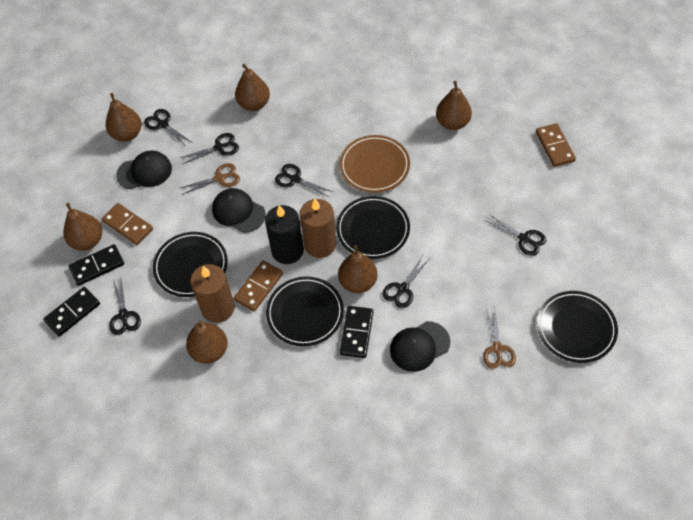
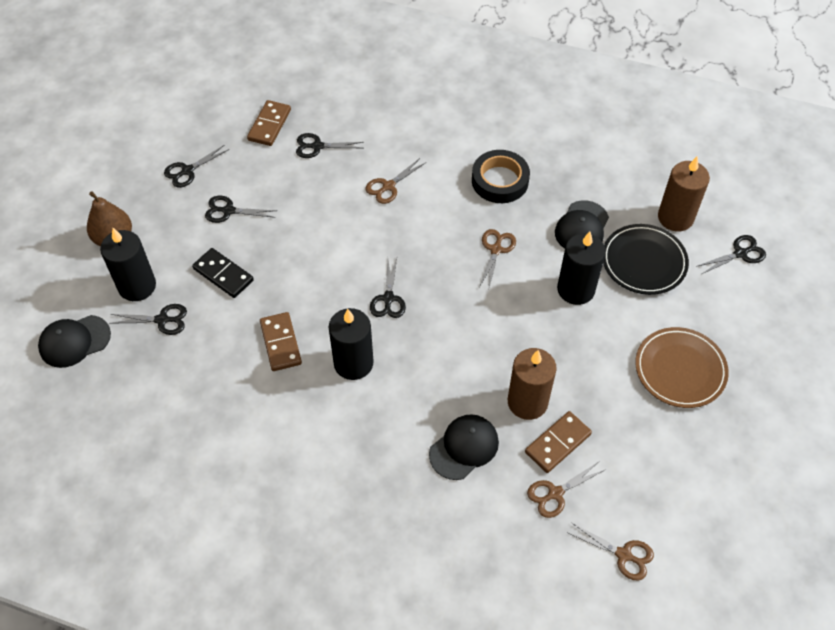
black candle: [265,205,304,264] = 1 -> [100,228,156,301] [329,308,374,380] [557,231,606,305] = 3
black domino: [43,287,100,337] [69,244,124,286] [340,306,373,358] = 3 -> [192,248,254,298] = 1
black plate: [153,232,228,297] [266,276,344,346] [336,196,410,259] [537,291,618,363] = 4 -> [603,224,689,295] = 1
black tape: none = 0 -> [472,150,530,203] = 1
brown pear: [63,203,102,250] [106,93,141,142] [186,320,228,364] [235,64,270,111] [338,245,378,293] [436,81,472,130] = 6 -> [87,191,132,247] = 1
brown scissors: [181,163,240,195] [483,308,516,369] = 2 -> [365,158,425,204] [479,229,516,287] [527,462,605,518] [568,523,654,581] = 4

